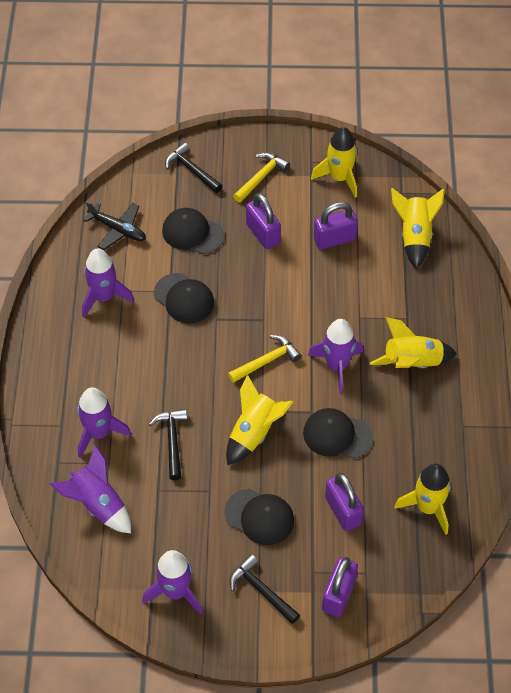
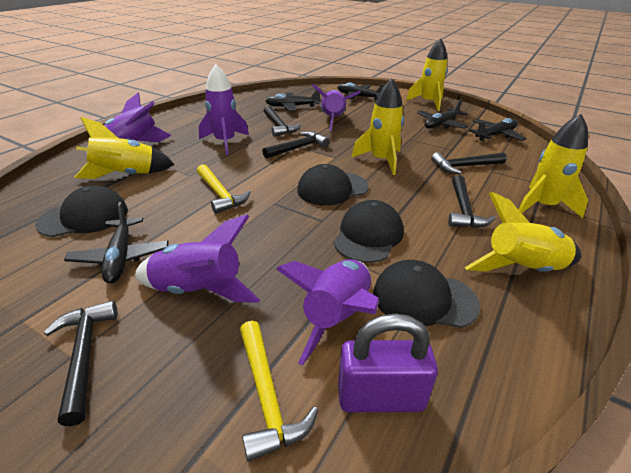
black hammer: [149,409,187,480] [165,143,222,193] [230,554,300,624] = 3 -> [44,300,118,426] [262,131,330,159] [264,106,301,137] [431,152,507,174] [448,175,496,228] = 5
black plane: [83,201,146,250] = 1 -> [64,202,168,284] [265,88,321,111] [337,83,385,101] [417,99,469,129] [469,118,526,141] = 5
purple padlock: [246,193,281,249] [314,202,358,249] [322,557,358,617] [325,472,364,531] = 4 -> [338,313,438,412] = 1

